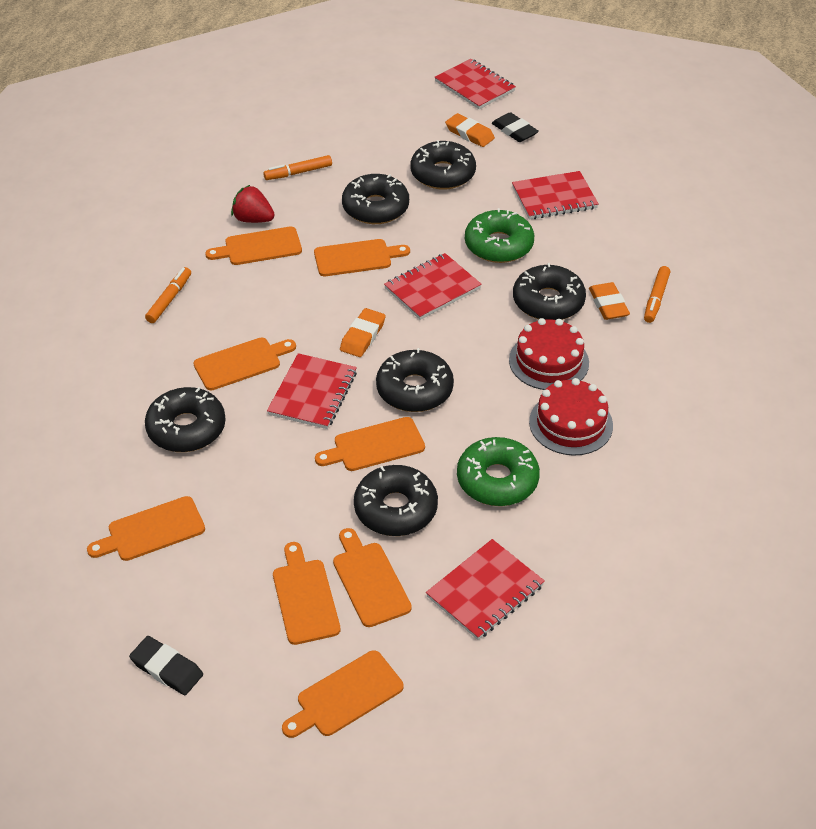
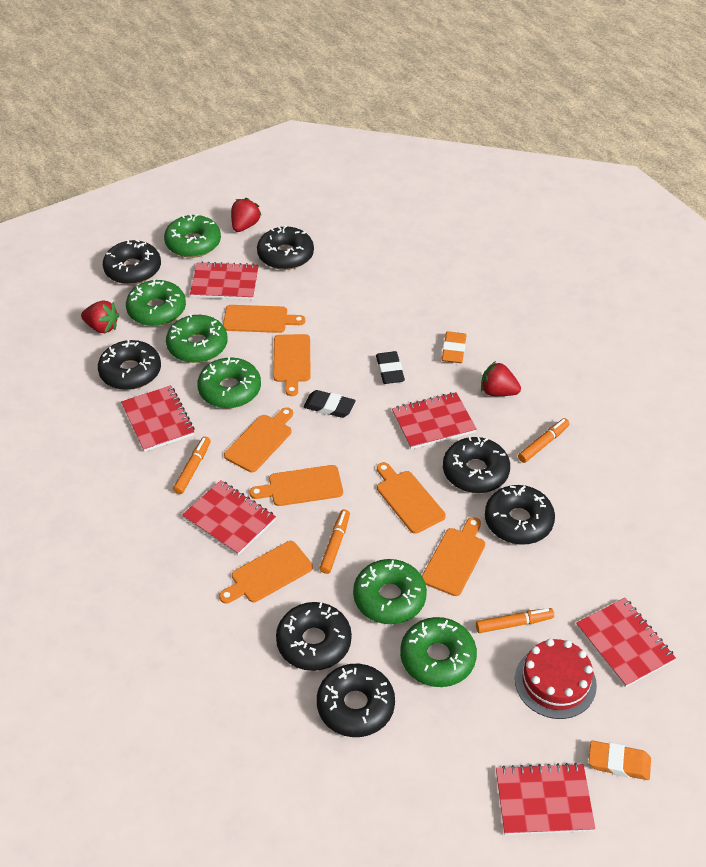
black donut: [145,387,226,452] [342,174,409,224] [354,465,438,536] [376,348,454,412] [410,140,476,190] [513,263,586,320] = 6 -> [98,340,161,390] [103,240,161,285] [257,225,314,270] [276,602,352,671] [317,664,395,737] [443,437,510,493] [485,485,555,545] = 7
green donut: [457,437,540,506] [465,208,534,263] = 2 -> [126,280,186,326] [164,214,221,258] [166,314,228,363] [197,357,261,408] [353,559,427,624] [400,617,477,687] = 6
orange cutting board: [87,496,205,561] [194,338,296,390] [205,227,302,265] [273,542,341,645] [282,650,404,738] [314,239,410,276] [315,417,425,471] [333,528,412,627] = 8 -> [219,541,313,604] [223,305,305,333] [224,407,293,472] [249,465,343,506] [273,334,311,396] [377,462,446,534] [422,517,485,596] = 7
orange eraser: [340,308,385,357] [445,113,495,147] [589,282,630,320] = 3 -> [442,332,466,363] [588,740,651,780] = 2
orange marker: [145,267,191,323] [263,155,332,180] [644,266,670,323] = 3 -> [173,437,211,494] [320,509,350,574] [476,608,554,633] [518,418,570,463] = 4
red cake: [509,318,589,390] [529,378,613,456] = 2 -> [515,639,597,719] = 1
red notebook: [267,353,357,429] [384,253,482,320] [426,539,544,640] [434,59,516,109] [512,171,599,219] = 5 -> [121,385,195,452] [182,480,276,555] [190,261,259,300] [392,392,477,449] [496,763,595,835] [576,598,676,687] = 6
red strawberry: [231,185,275,223] = 1 -> [81,300,119,333] [231,198,261,232] [481,361,521,396] = 3

